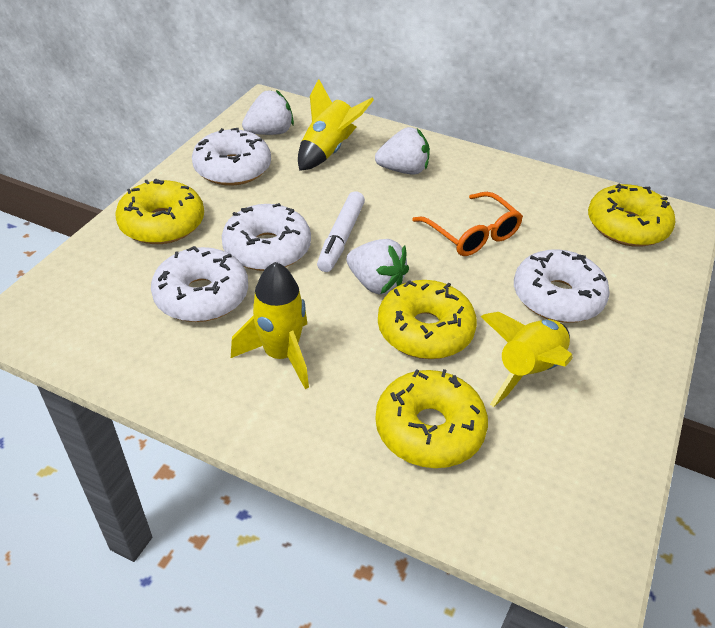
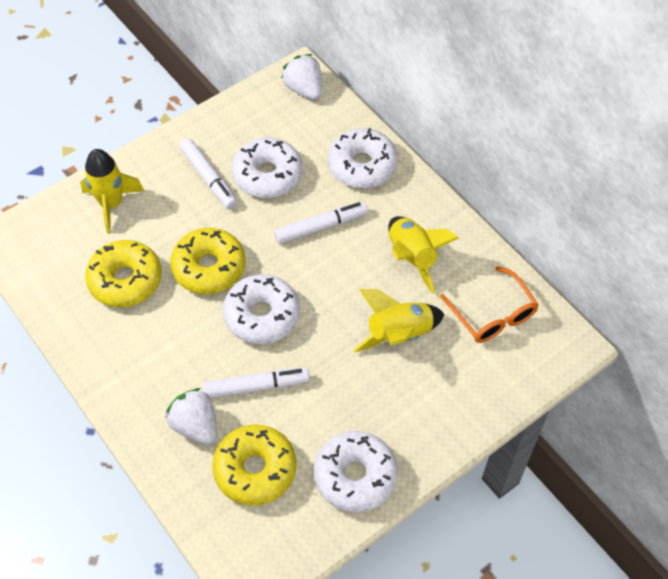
white marker: [317,191,365,272] = 1 -> [179,138,237,209] [203,367,310,398] [274,202,368,244] = 3
white strawberry: [242,90,294,135] [346,239,409,295] [375,127,430,175] = 3 -> [166,388,217,445] [281,54,322,100] = 2
yellow donut: [115,179,204,244] [375,369,488,468] [378,280,477,359] [588,183,675,247] = 4 -> [85,240,162,307] [170,228,246,294] [212,425,296,506] = 3

